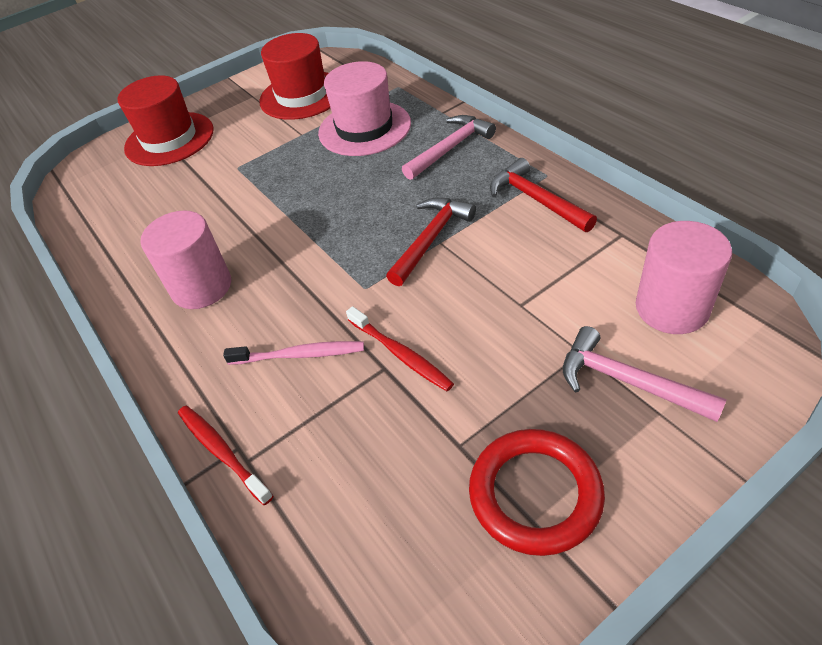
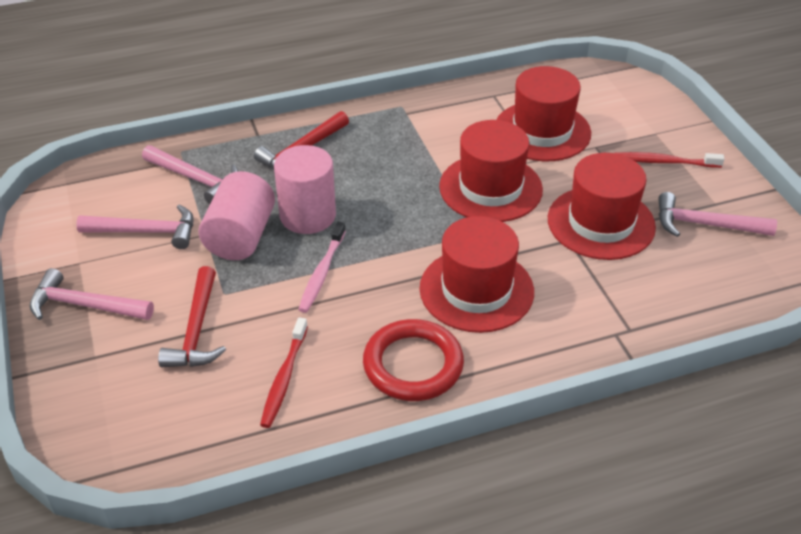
pink hammer: [402,115,496,180] [563,326,727,422] = 2 -> [30,268,154,320] [76,204,193,249] [142,145,239,204] [658,192,777,237] = 4
pink hat: [318,61,411,156] = 1 -> none = 0
red hat: [118,75,214,166] [259,33,330,120] = 2 -> [419,216,534,333] [439,120,543,222] [496,66,591,161] [548,153,656,260] = 4

